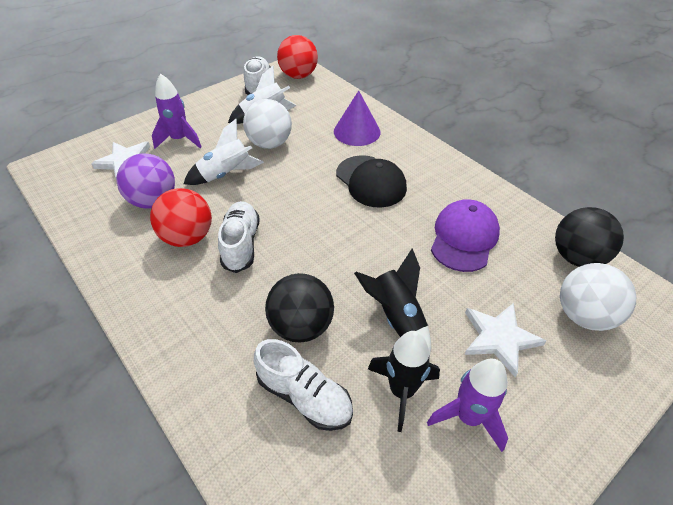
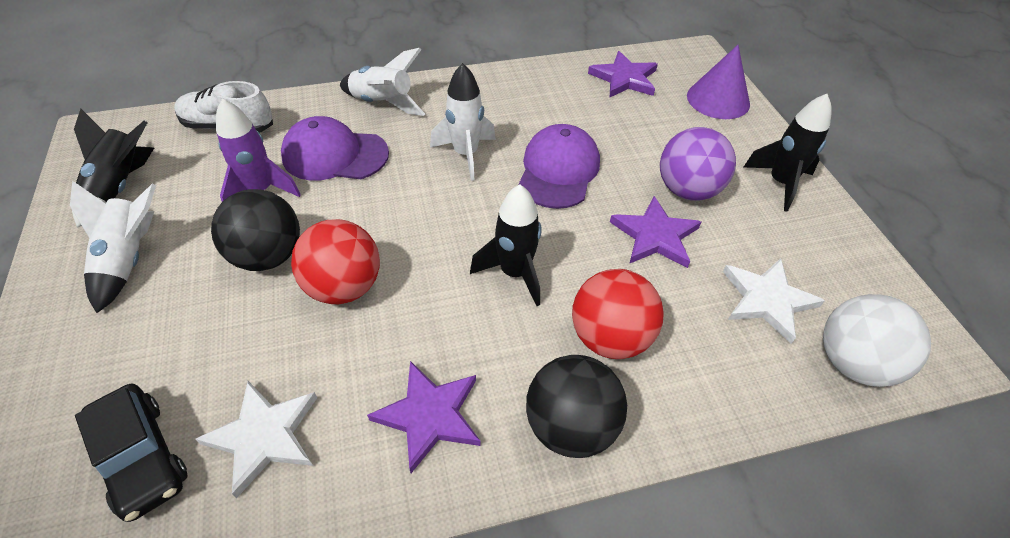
black cap: [336,155,407,207] = 1 -> none = 0
black car: none = 0 -> [75,384,188,522] = 1
black rocket: [354,248,431,359] [368,331,440,432] = 2 -> [72,109,154,228] [470,184,541,306] [743,94,832,212] = 3
purple cap: [431,199,500,272] = 1 -> [281,116,389,180] [518,124,600,209] = 2
purple rocket: [152,74,201,149] [427,359,508,452] = 2 -> [216,99,301,202] = 1
purple star: none = 0 -> [367,361,481,473] [588,51,658,97] [610,196,701,268] = 3
white ball: [243,99,292,149] [560,263,636,331] = 2 -> [823,294,931,387] = 1
white rocket: [184,119,264,185] [228,66,297,124] = 2 -> [70,181,156,313] [340,48,425,116] [430,63,496,181] = 3
white shoe: [218,201,260,273] [244,56,271,95] [254,339,353,431] = 3 -> [174,81,273,133] = 1

